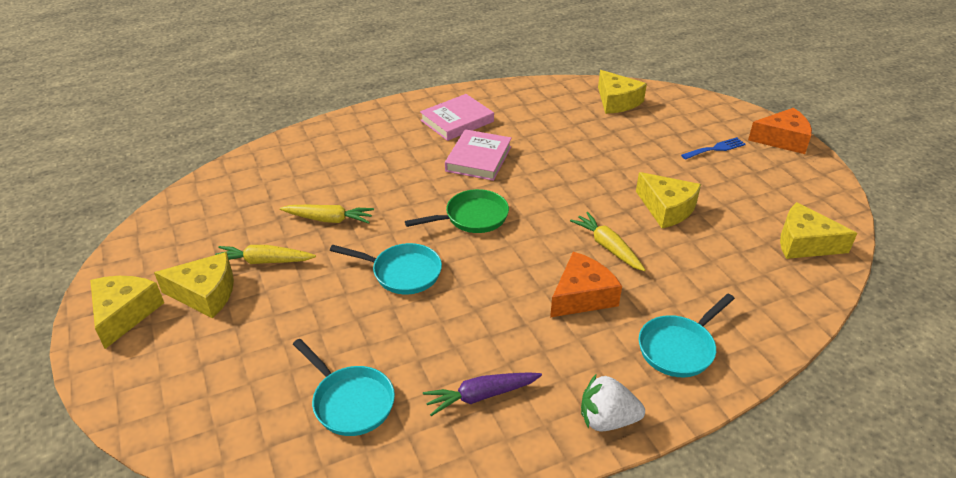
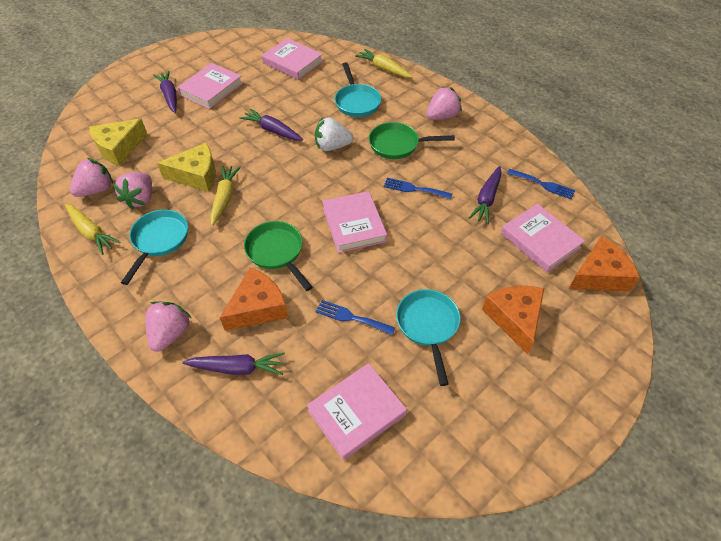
blue fork: [681,137,746,160] = 1 -> [315,300,395,335] [384,178,452,199] [507,169,575,199] = 3
green pan: [405,189,509,233] = 1 -> [244,221,313,291] [369,122,455,159] = 2
orange cheese: [550,252,622,318] [748,108,812,154] = 2 -> [220,268,288,331] [482,286,544,354] [569,236,640,291] = 3
pink book: [420,94,494,141] [445,129,512,181] = 2 -> [177,63,243,109] [262,38,323,80] [307,363,407,460] [322,191,387,253] [501,204,585,273] = 5
pink strawberry: none = 0 -> [70,158,113,197] [113,172,152,210] [145,301,191,352] [426,86,462,120] = 4
purple carrot: [423,372,542,416] = 1 -> [153,71,177,113] [182,352,285,375] [240,108,303,141] [469,166,502,224] = 4
yellow cheese: [90,276,164,349] [154,252,234,318] [598,70,647,114] [636,172,701,228] [780,202,857,259] = 5 -> [89,118,147,166] [157,143,216,192] = 2

